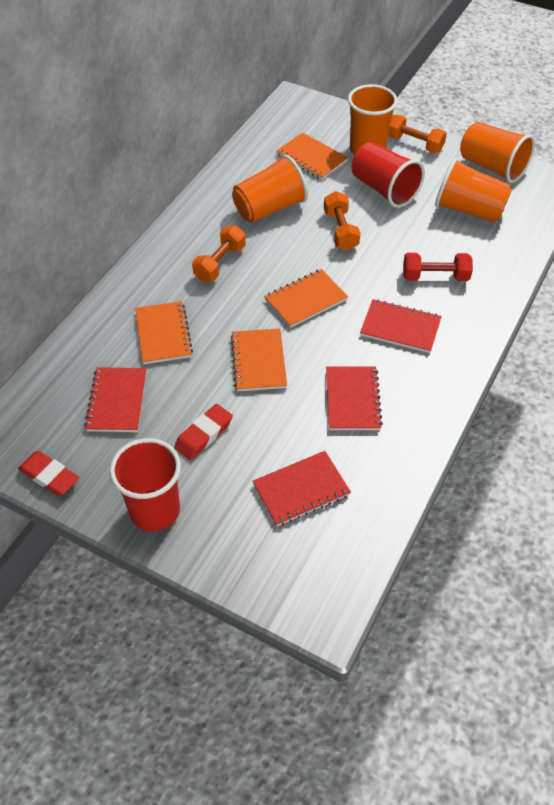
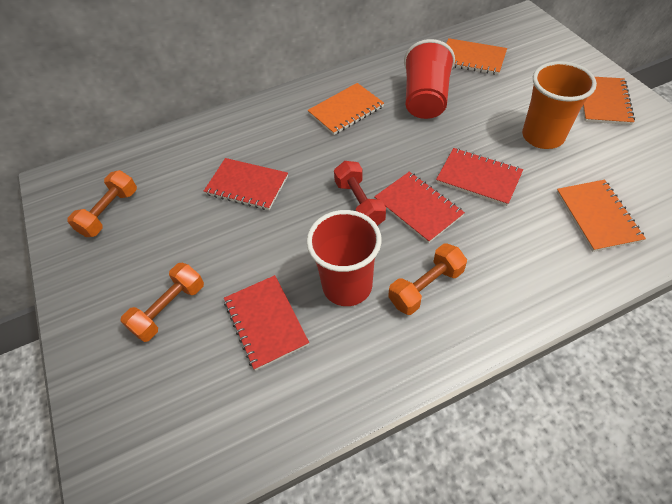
orange cup: [232,155,308,222] [348,84,398,155] [435,158,512,223] [460,122,535,183] = 4 -> [522,61,597,149] = 1
red eraser: [18,451,79,496] [174,404,233,460] = 2 -> none = 0

